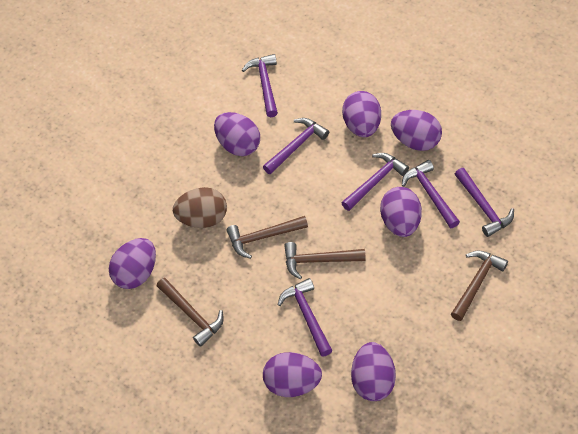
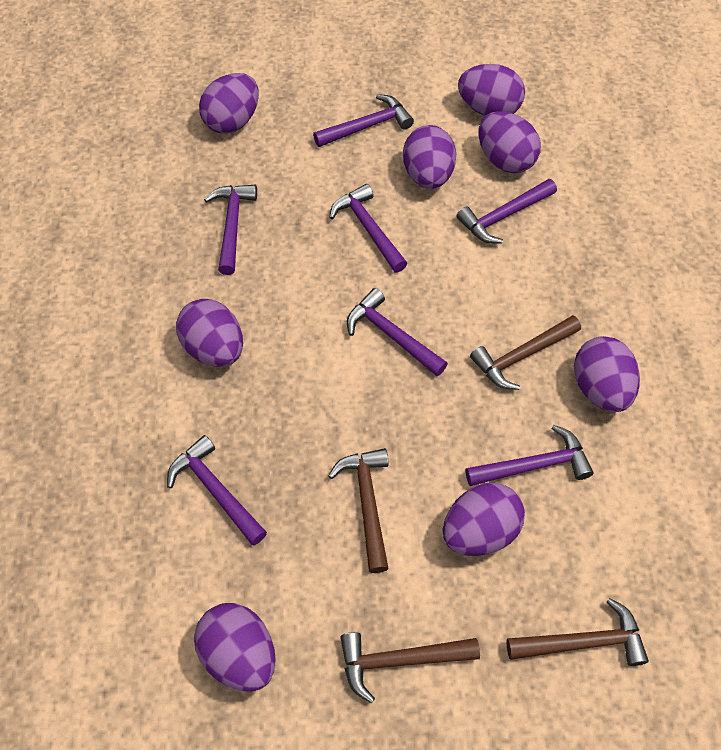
brown egg: [173,187,227,228] = 1 -> none = 0
purple egg: [109,238,156,289] [214,112,260,156] [263,352,322,397] [342,91,381,137] [351,342,396,401] [380,187,422,237] [391,110,442,151] = 7 -> [176,299,243,367] [194,603,276,692] [199,73,259,134] [403,125,456,189] [443,483,525,556] [458,64,525,116] [479,111,541,173] [574,336,640,412] = 8
purple hammer: [242,54,278,117] [263,118,329,175] [278,278,333,357] [342,153,409,211] [402,160,460,228] [455,168,514,237] = 6 -> [167,435,267,545] [204,185,257,275] [313,94,414,147] [329,184,407,273] [347,288,448,376] [456,179,557,244] [466,425,594,486] = 7

